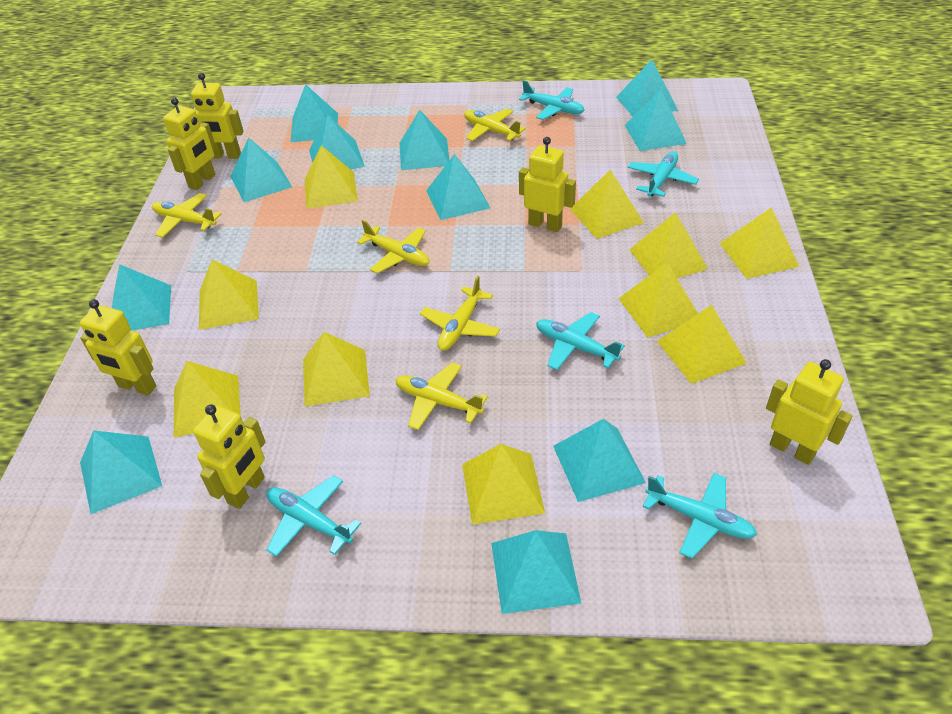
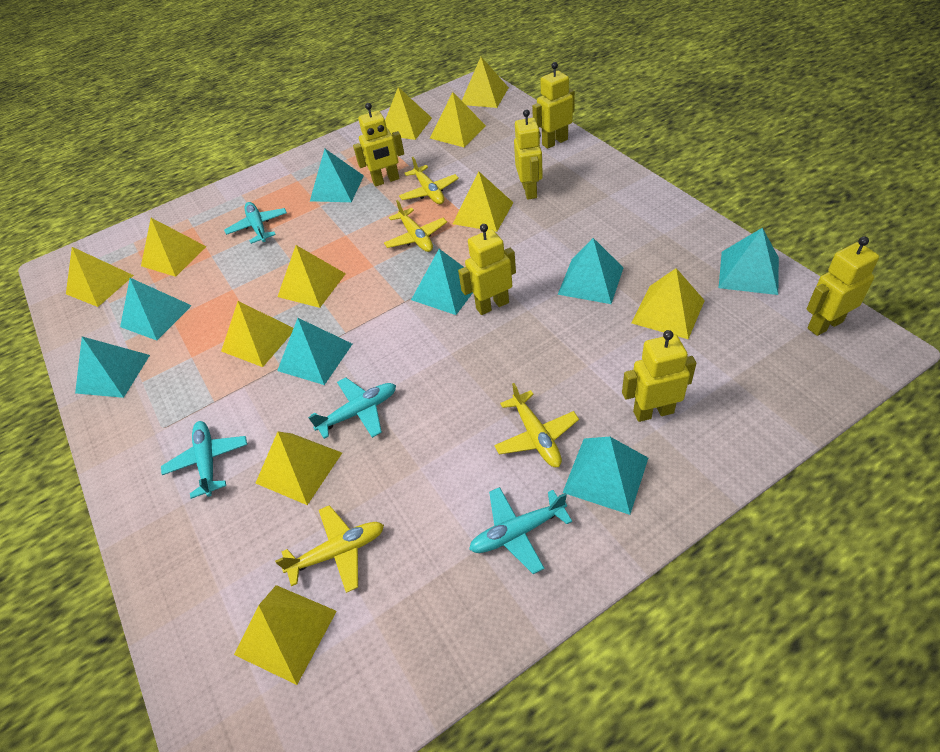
turquoise plane: [266,475,361,557] [519,80,584,120] [536,312,625,370] [628,151,699,197] [643,473,757,559] = 5 -> [161,421,247,499] [224,202,287,244] [308,377,396,439] [469,487,572,574] = 4
turquoise pyramid: [80,430,162,514] [112,264,171,331] [230,138,292,202] [291,84,338,142] [309,115,365,169] [400,110,450,170] [426,154,491,220] [491,530,581,614] [553,419,646,502] [616,60,678,116] [625,90,687,151] = 11 -> [75,337,150,398] [120,278,192,341] [277,318,352,385] [310,149,364,202] [411,249,473,315] [558,238,623,304] [562,437,648,515] [719,228,779,295] = 8
yellow plane: [152,193,222,238] [357,220,430,273] [395,362,488,430] [420,276,500,351] [464,109,526,141] = 5 -> [275,505,384,593] [384,200,447,252] [399,157,459,204] [494,383,579,467] = 4
yellow pyramid: [174,361,241,438] [199,259,259,330] [303,332,370,406] [305,145,358,209] [462,444,545,525] [570,169,644,239] [618,262,698,338] [630,212,708,278] [657,305,746,384] [720,208,799,279] = 10 -> [66,247,134,307] [141,218,206,277] [221,301,293,367] [234,585,337,685] [256,432,342,505] [277,245,346,308] [385,87,432,140] [430,92,486,147] [453,171,514,232] [462,57,509,108] [632,268,705,339] = 11

